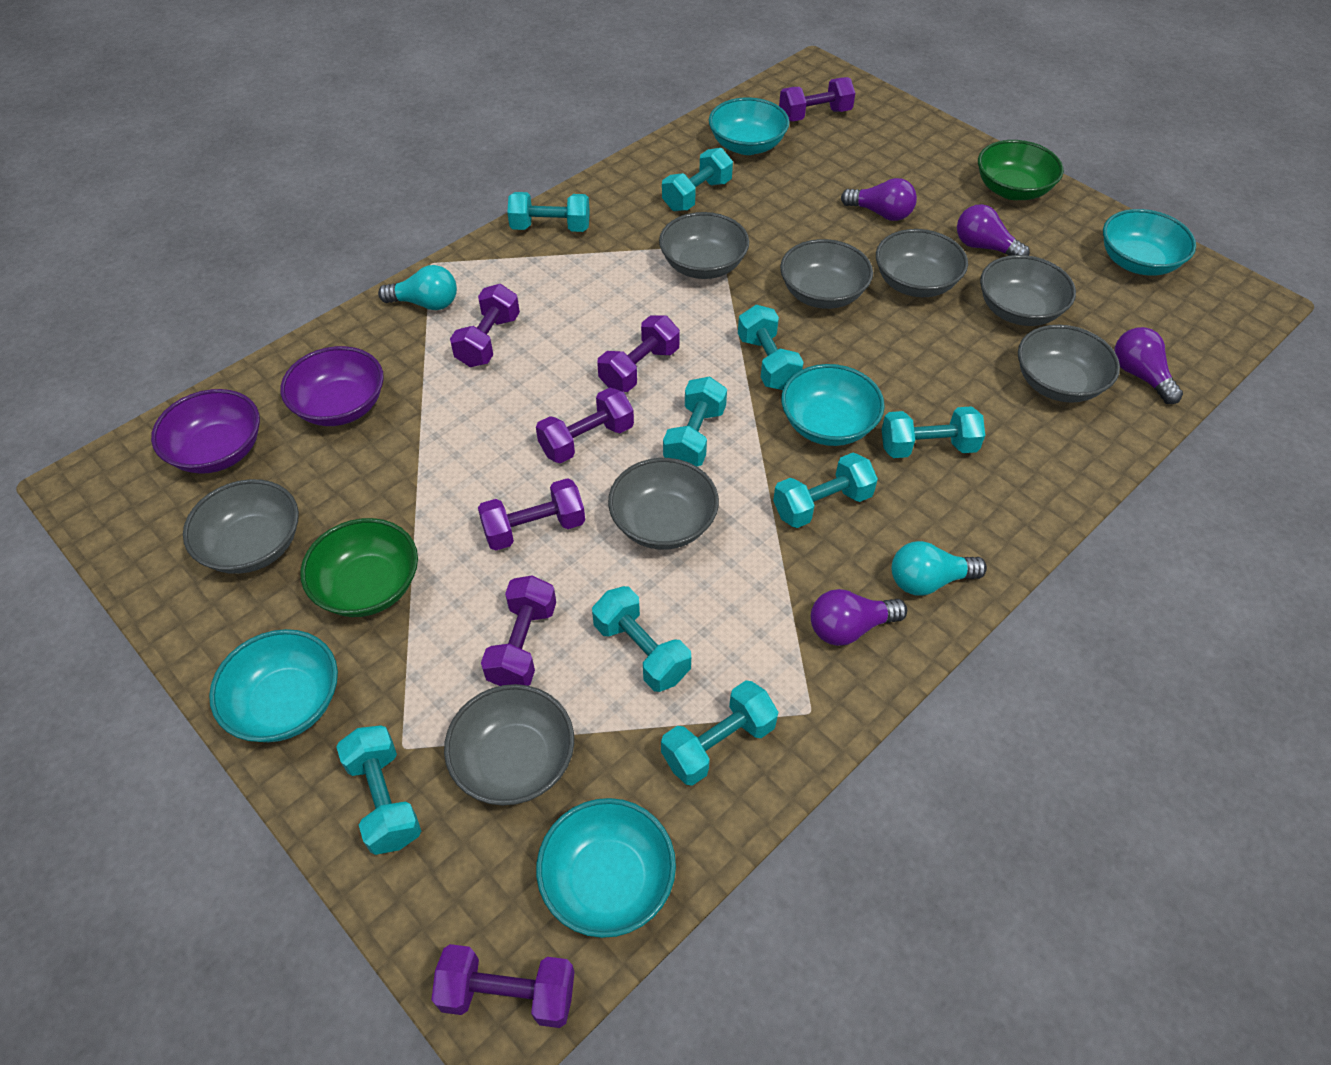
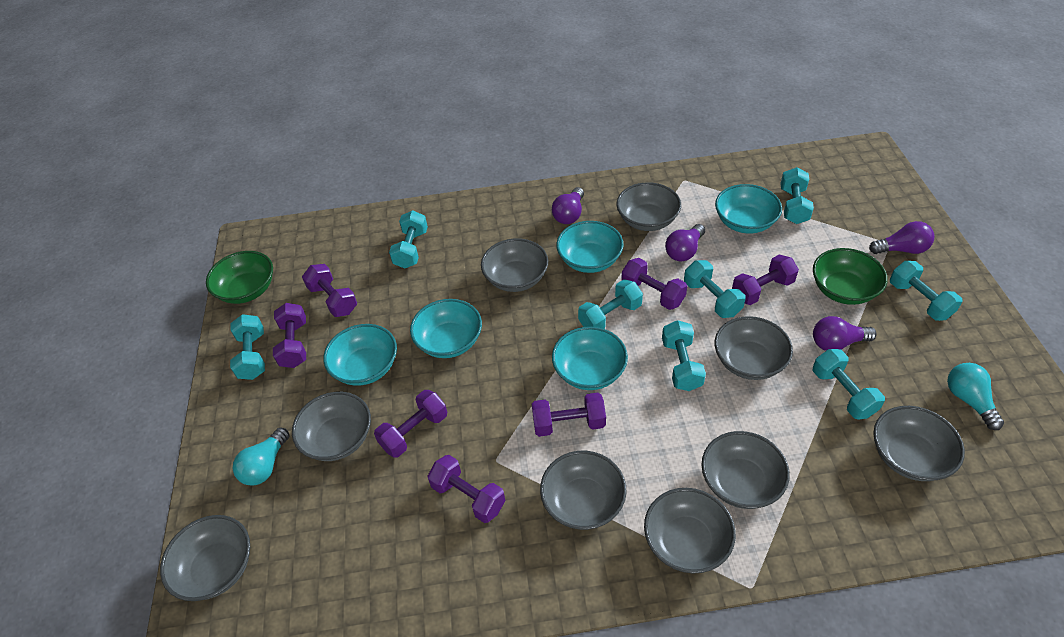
grey bowl: [183,479,299,574] [444,684,574,805] [608,458,719,550] [659,212,749,279] [780,239,873,309] [876,229,968,297] [980,255,1076,326] [1018,325,1120,403] = 8 -> [160,515,250,601] [292,392,371,461] [481,238,548,292] [540,451,627,530] [616,182,681,231] [644,488,736,573] [701,431,790,509] [715,316,793,380] [873,406,965,481] = 9
purple bowl: [151,389,260,474] [280,346,384,426] = 2 -> none = 0
turquoise dumbbell: [336,725,421,855] [507,192,590,232] [592,586,691,692] [661,680,778,786] [662,148,733,211] [663,377,727,466] [738,305,804,390] [773,453,878,528] [882,406,985,458] = 9 -> [230,314,265,380] [389,210,428,269] [578,279,643,329] [662,320,706,391] [684,260,746,318] [780,167,814,224] [813,349,885,420] [890,261,963,321] = 8

